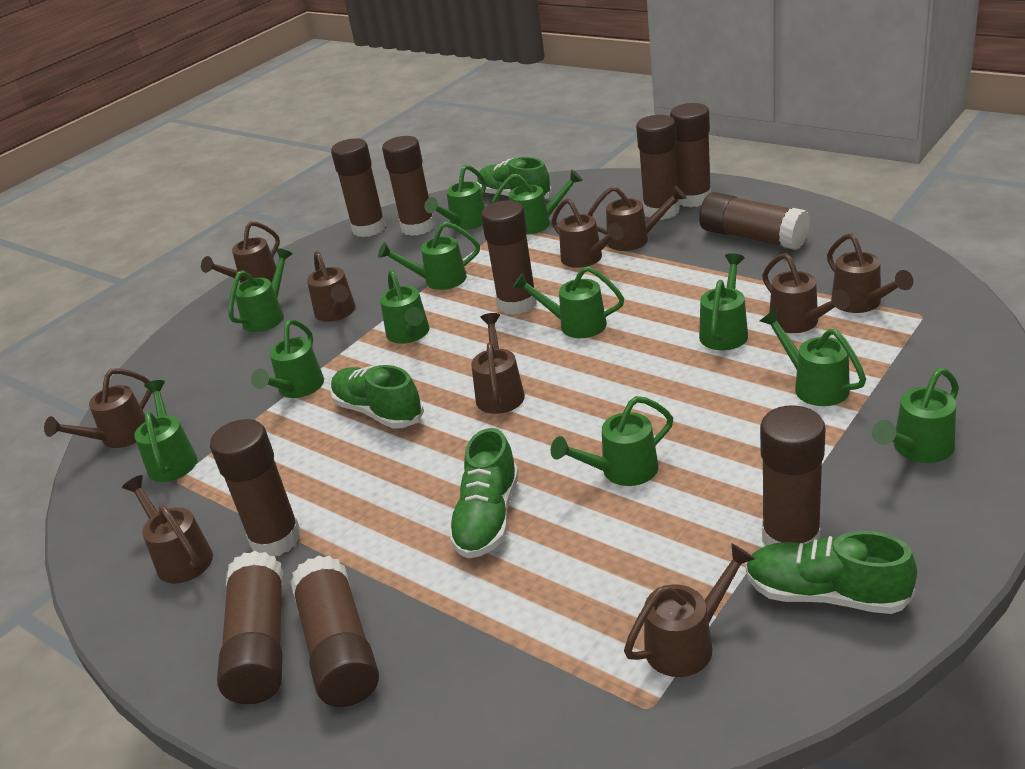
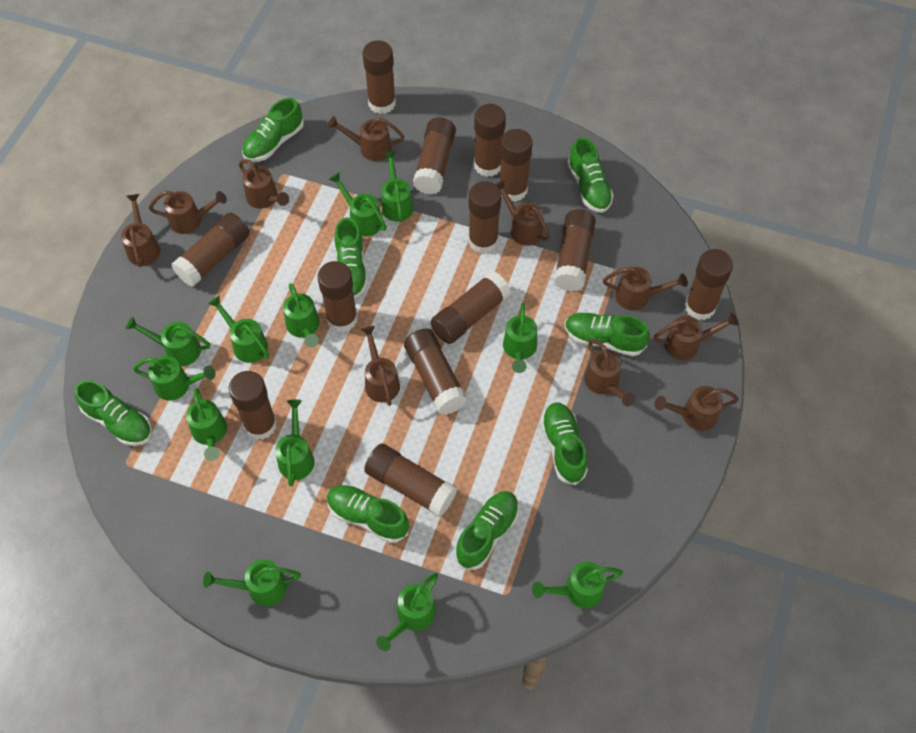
brown glue stick: [210,419,301,556] [217,551,283,704] [290,556,379,707] [331,138,386,237] [382,136,435,236] [481,200,537,315] [636,115,680,220] [670,103,711,207] [699,192,810,250] [760,405,826,545] = 10 -> [172,212,250,287] [229,371,277,440] [318,261,358,332] [363,41,396,114] [364,444,457,517] [404,328,468,415] [413,117,456,194] [431,271,511,344] [469,181,501,254] [474,104,506,177] [500,129,532,202] [554,209,596,292] [685,249,733,320] = 13
green shoe: [330,365,424,429] [448,428,519,559] [477,157,552,199] [746,531,917,614] = 4 -> [74,380,152,446] [242,98,304,162] [327,485,409,543] [334,217,368,298] [455,491,519,570] [541,402,588,485] [565,313,649,356] [567,137,614,213] = 8

